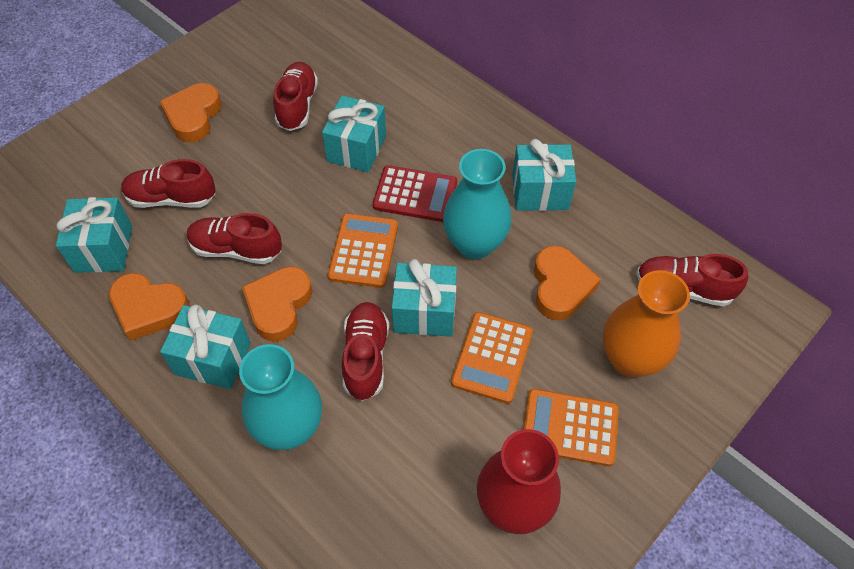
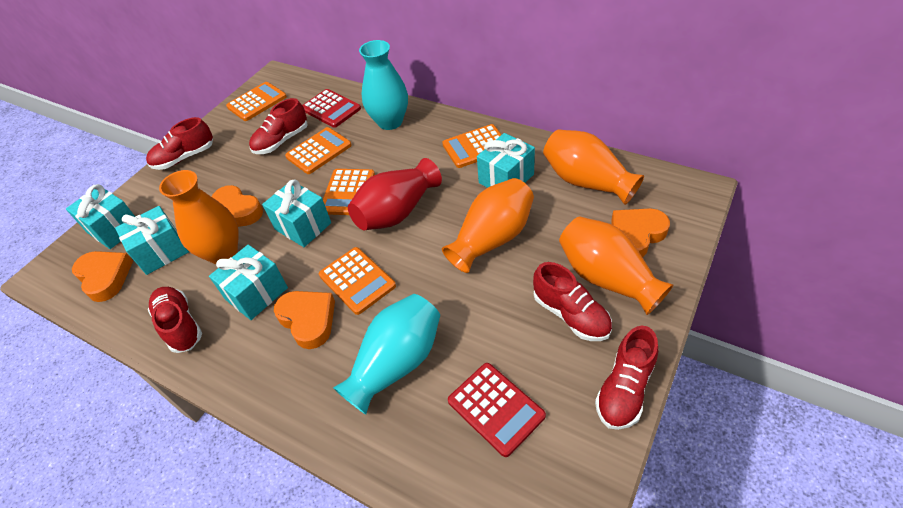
orange calculator: [328,213,398,288] [451,312,533,404] [524,389,619,466] = 3 -> [226,82,287,121] [285,127,352,174] [319,247,396,315] [323,169,375,215] [442,124,502,168] = 5
orange vase: [603,270,690,377] = 1 -> [159,170,239,264] [442,178,534,273] [543,129,644,205] [559,216,673,315] = 4
red calculator: [373,165,457,222] = 1 -> [302,89,361,128] [448,363,546,457] = 2

